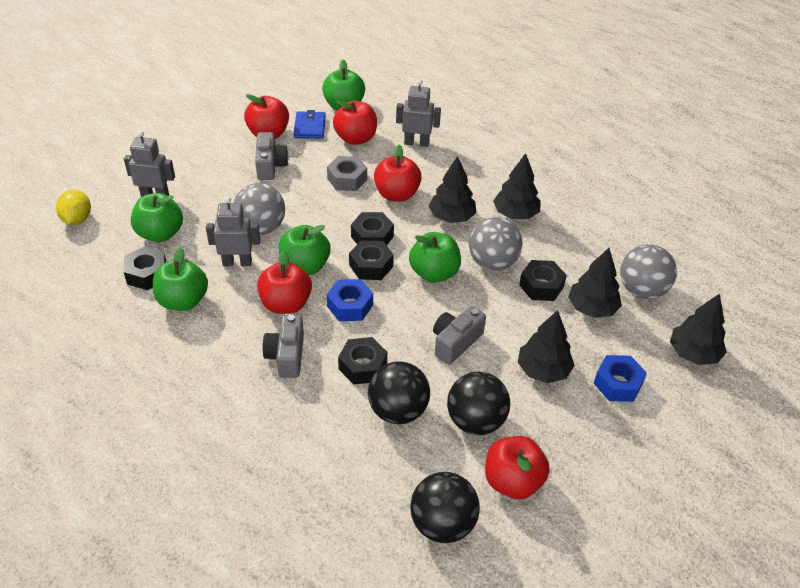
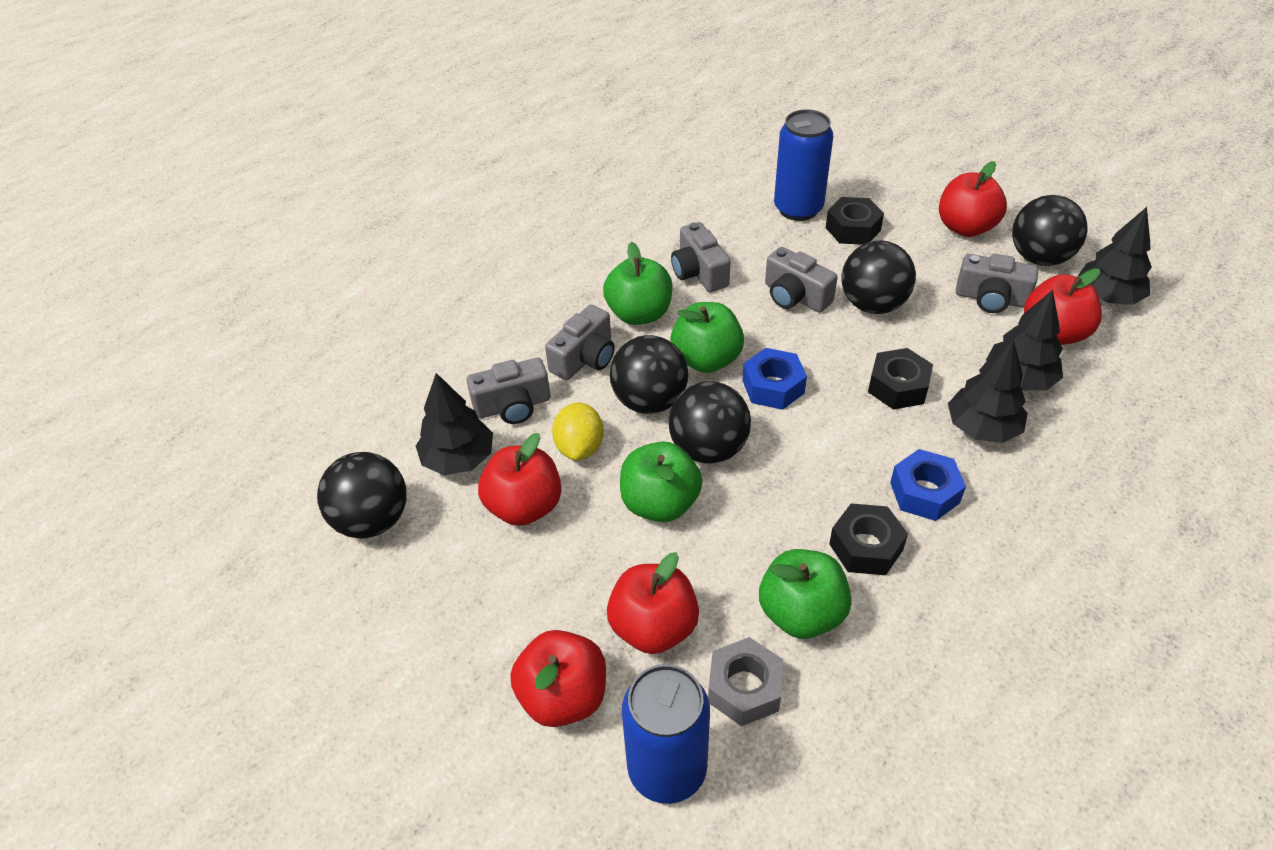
black ball: [368,361,430,424] [410,472,480,543] [447,372,510,435] = 3 -> [317,452,406,539] [610,335,688,414] [668,381,751,464] [842,241,916,314] [1012,195,1088,266] = 5
black nut: [124,246,166,290] [338,337,387,385] [349,240,394,280] [351,212,394,245] [519,260,567,301] = 5 -> [826,197,884,245] [829,504,908,575] [868,348,933,410] = 3
black tree: [428,156,476,223] [493,153,541,219] [518,310,575,383] [568,248,622,318] [670,293,727,365] = 5 -> [416,373,493,475] [948,339,1028,443] [986,290,1063,390] [1078,207,1152,305] = 4
blue can: none = 0 -> [622,664,710,804] [774,109,833,221] = 2
blue wallet: [293,110,326,139] = 1 -> none = 0
green apple: [131,193,183,242] [153,247,208,311] [279,225,331,275] [322,59,365,111] [409,232,461,283] = 5 -> [603,242,672,325] [620,441,703,522] [670,302,744,373] [759,549,852,639] = 4
grey ball: [234,183,285,235] [469,217,522,271] [620,244,677,299] = 3 -> none = 0
grey camera: [255,132,288,180] [262,315,304,378] [433,306,486,365] = 3 -> [466,358,550,424] [545,305,615,380] [671,222,730,292] [765,247,838,312] [956,254,1038,313] = 5
grey robot: [124,131,175,197] [206,197,260,266] [396,79,441,147] = 3 -> none = 0

